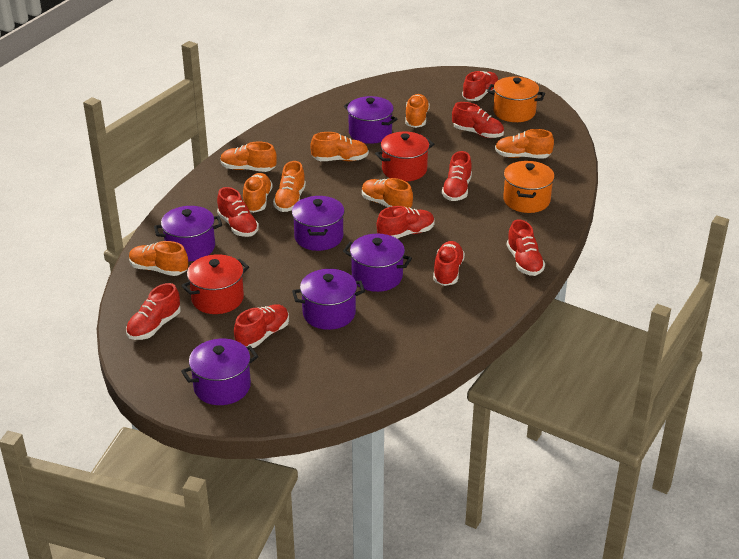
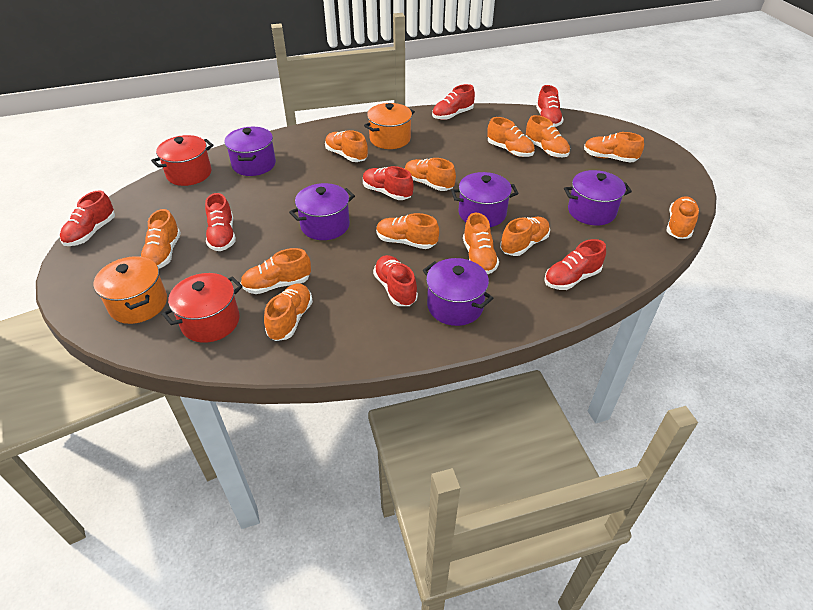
orange shoe: [129,241,188,276] [220,142,277,172] [243,173,273,213] [273,161,306,212] [310,132,369,161] [362,178,413,208] [405,94,430,128] [495,129,554,159] = 8 -> [141,209,181,268] [240,248,311,294] [264,283,313,341] [325,130,368,162] [376,213,439,249] [405,158,456,191] [463,213,499,274] [487,117,535,157] [500,217,550,256] [526,115,570,157] [584,132,644,163] [667,196,699,239] = 12
purple pot: [154,206,222,261] [181,339,259,405] [292,196,345,251] [292,269,365,330] [343,234,412,292] [344,96,397,144] = 6 -> [224,127,276,176] [289,183,355,240] [423,258,493,326] [451,172,519,227] [564,170,632,225] = 5
red shoe: [126,283,181,340] [217,187,259,237] [234,304,289,348] [377,206,435,239] [433,241,465,286] [442,151,472,201] [452,102,504,138] [462,71,498,101] [507,220,545,276] = 9 -> [60,190,115,246] [205,193,236,251] [363,166,414,200] [373,255,418,306] [432,84,475,120] [536,85,564,127] [544,239,606,290] = 7

